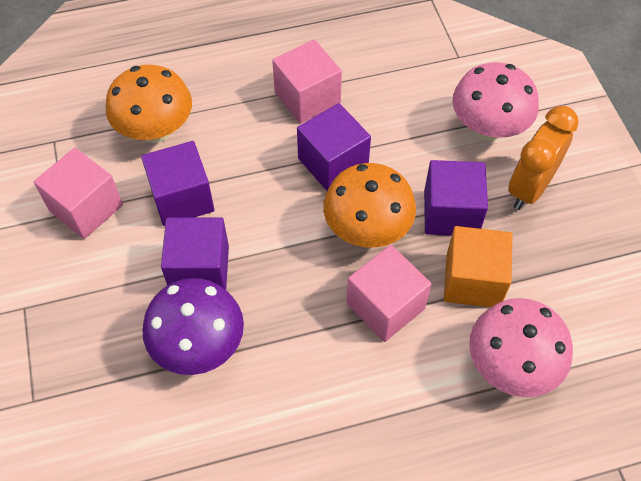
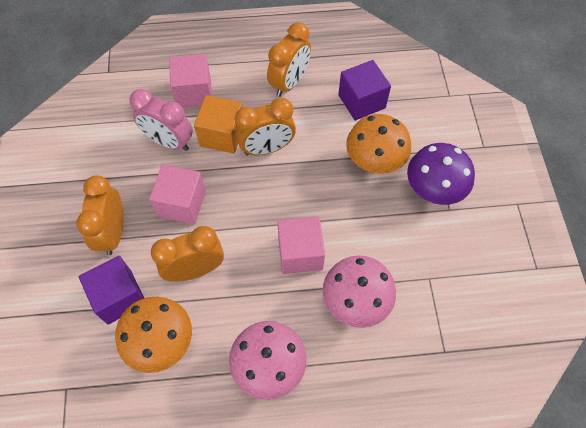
orange clock: [508,106,579,210] = 1 -> [76,175,123,255] [151,226,224,282] [235,98,296,155] [267,22,311,97] = 4
pink clock: none = 0 -> [129,89,193,151] = 1
purple cube: [141,141,214,226] [161,217,229,290] [297,103,371,191] [424,160,488,236] = 4 -> [79,256,144,324] [338,60,391,120] = 2

